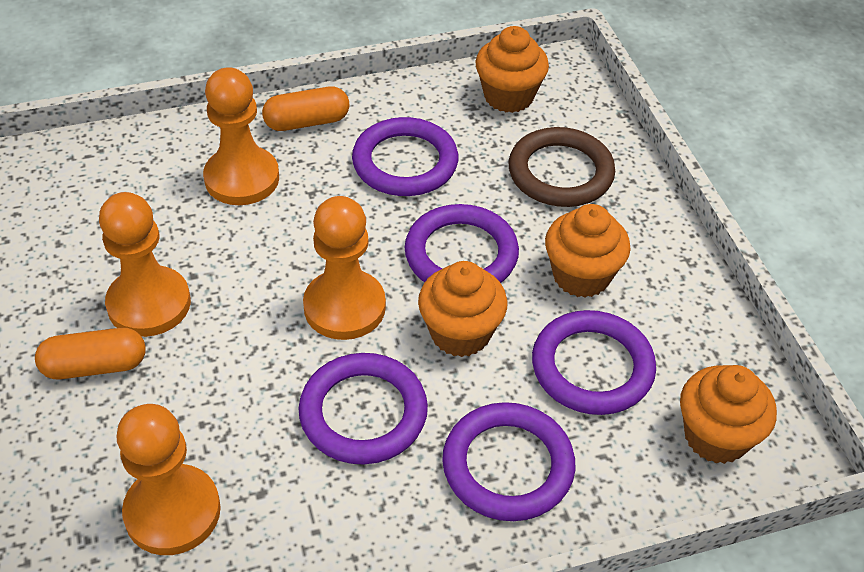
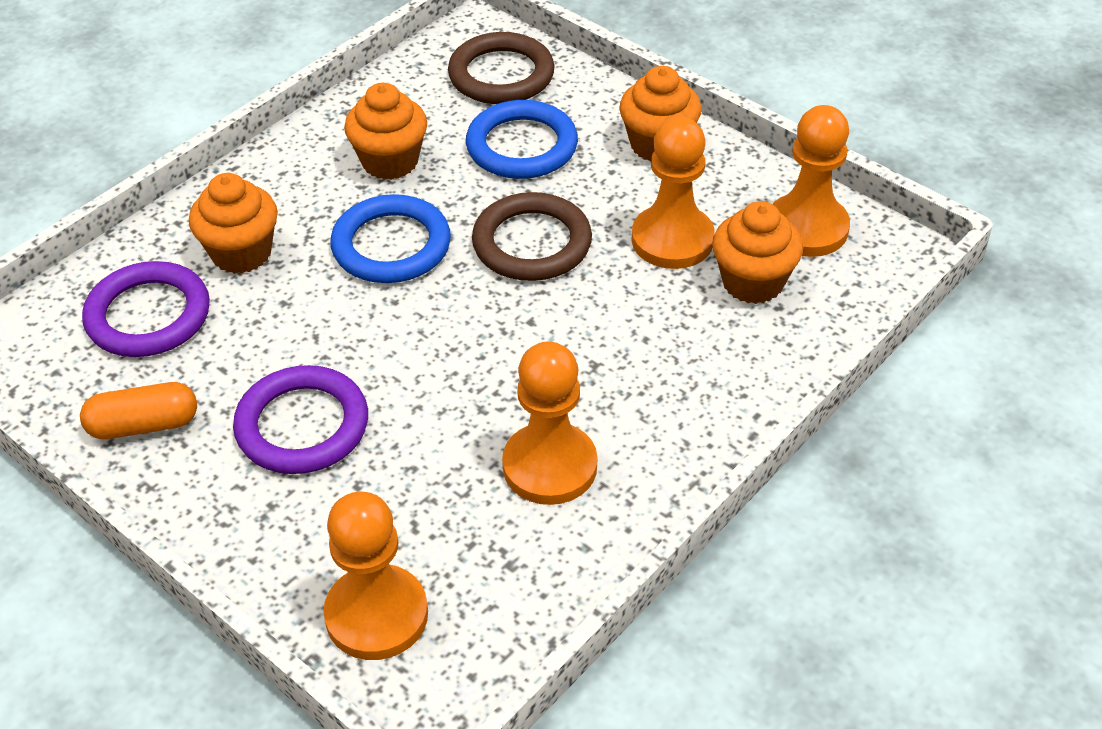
blue ring: none = 0 -> [330,194,451,283] [466,100,578,179] = 2
brown ring: [509,127,615,207] = 1 -> [448,32,555,104] [472,192,592,281] = 2
orange capsule: [35,328,146,379] [262,86,350,131] = 2 -> [80,382,197,439] = 1
purple ring: [298,353,428,465] [352,117,458,196] [404,204,519,283] [442,402,575,521] [532,310,656,415] = 5 -> [82,261,210,357] [233,365,368,474] = 2

